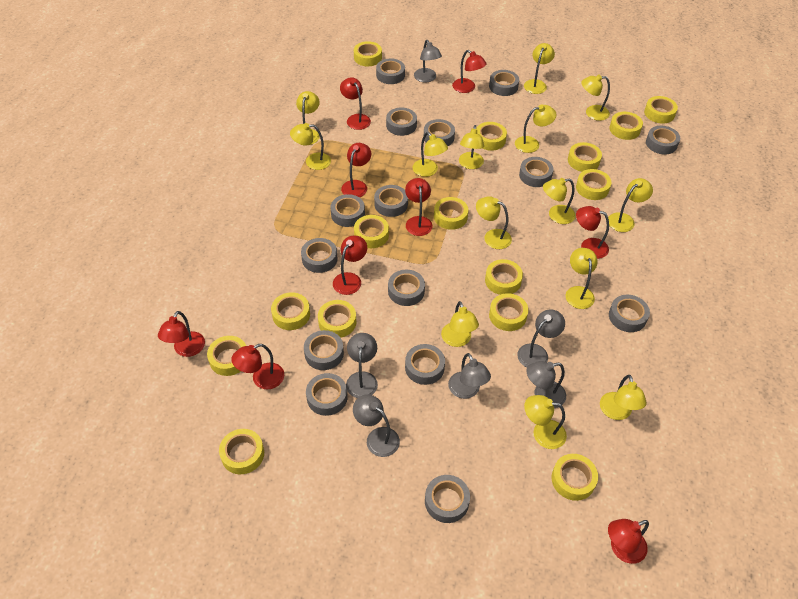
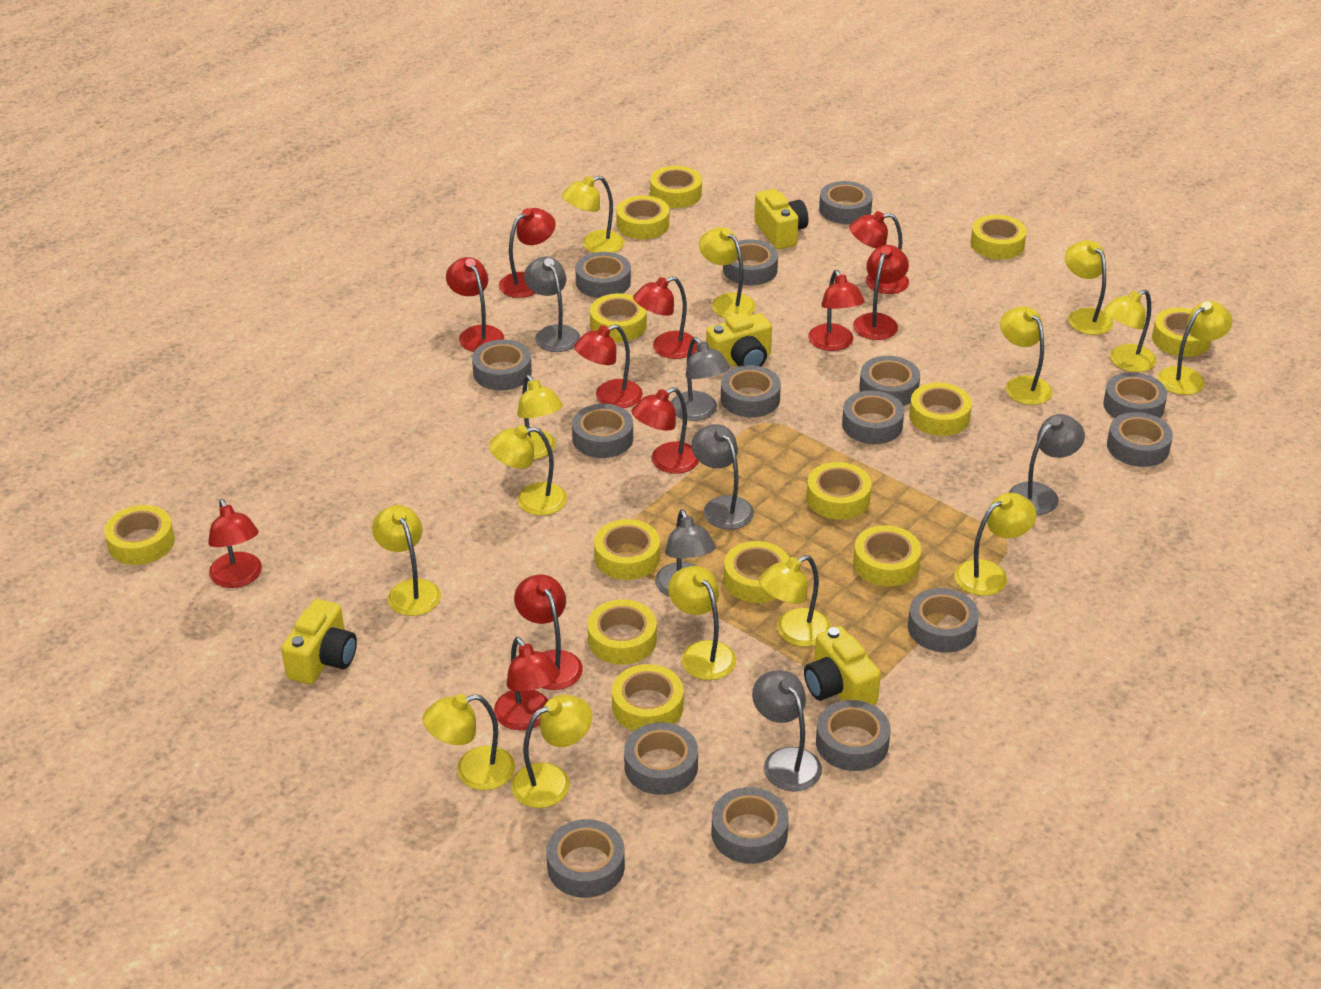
red lamp: [158,311,205,357] [231,344,284,389] [333,236,367,295] [340,77,371,130] [341,143,371,197] [405,178,433,236] [452,50,487,93] [576,206,609,259] [608,519,649,564] = 9 -> [208,499,262,588] [446,257,504,352] [494,637,560,730] [499,208,556,298] [514,575,583,690] [574,324,643,408] [631,387,699,474] [633,276,697,359] [808,270,865,351] [849,211,909,294] [853,245,909,340] = 11
yellow camera: none = 0 -> [281,599,357,684] [706,313,772,366] [754,189,809,249] [804,626,881,705] = 4
yellow tape: [207,336,246,376] [219,429,264,474] [271,292,310,330] [318,300,356,338] [354,41,382,66] [354,215,389,248] [434,197,468,230] [476,122,507,151] [485,259,523,295] [489,293,528,331] [551,454,598,501] [568,142,602,172] [576,169,611,200] [609,112,643,140] [644,96,678,123] = 15 -> [104,505,175,565] [587,599,657,665] [590,293,647,342] [594,519,660,580] [612,664,684,731] [616,196,669,239] [650,166,702,208] [724,541,790,603] [807,462,872,520] [853,525,921,586] [909,383,972,436] [971,215,1027,259] [1152,308,1211,357] = 13

